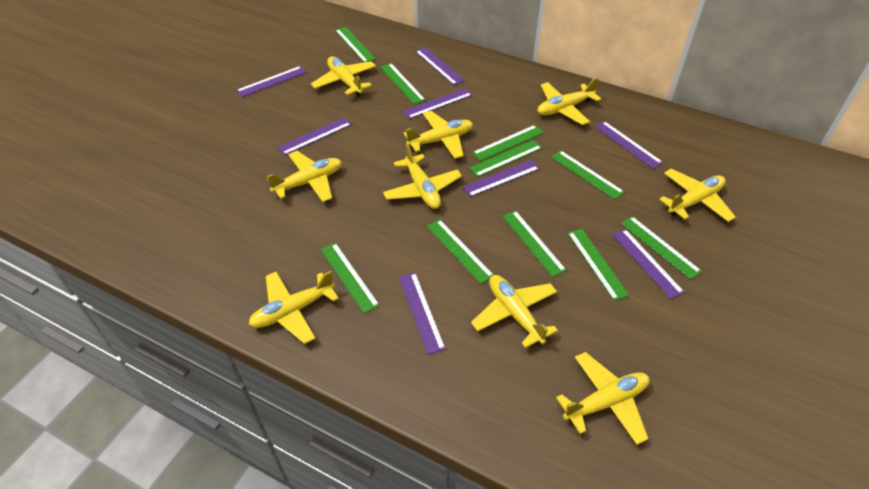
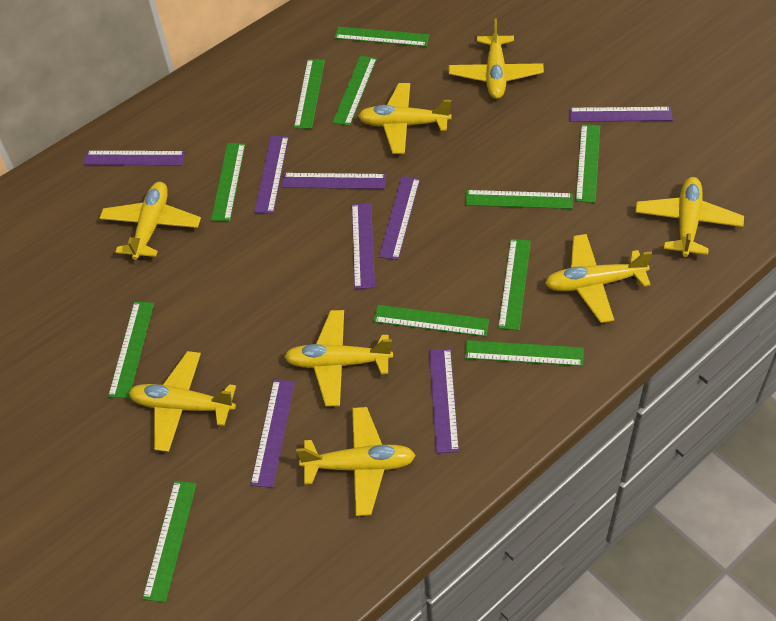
green ruler: [321,243,380,313] [335,27,376,62] [380,63,426,104] [427,219,494,284] [469,140,542,177] [472,125,543,161] [502,211,566,277] [551,150,625,199] [567,229,629,301] [621,216,702,280] = 10 -> [108,302,154,398] [142,481,197,602] [211,143,245,221] [294,59,325,129] [332,56,377,126] [335,27,429,47] [373,305,489,337] [465,190,573,209] [465,340,584,366] [498,239,531,331] [576,124,600,203] = 11
yellow plane: [249,271,339,344] [267,151,342,202] [311,56,376,96] [383,144,462,209] [403,111,473,159] [471,275,558,348] [538,78,601,125] [556,352,650,445] [659,169,736,222] = 9 -> [99,182,201,260] [129,351,236,452] [284,310,393,406] [296,407,416,516] [358,83,452,154] [449,19,544,99] [545,234,652,323] [635,177,744,257] = 8

